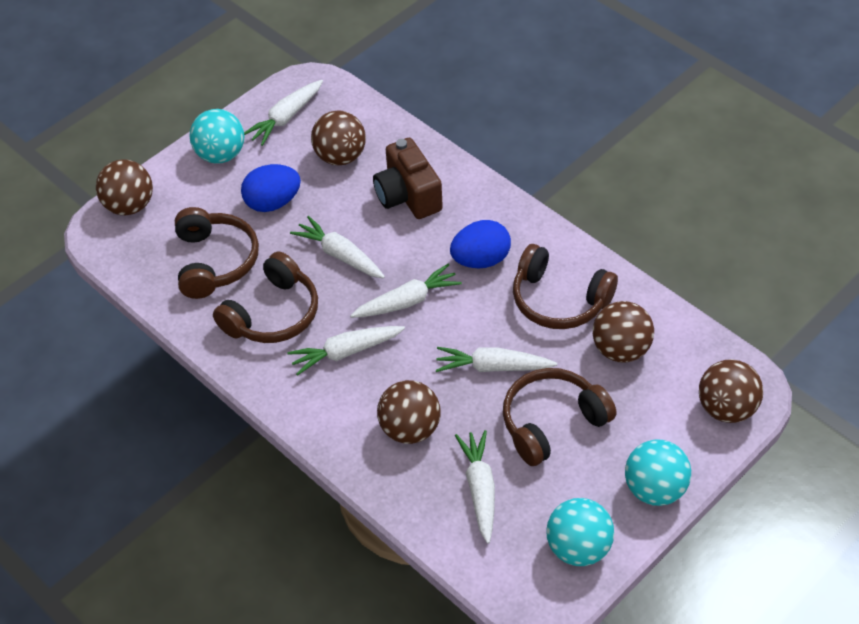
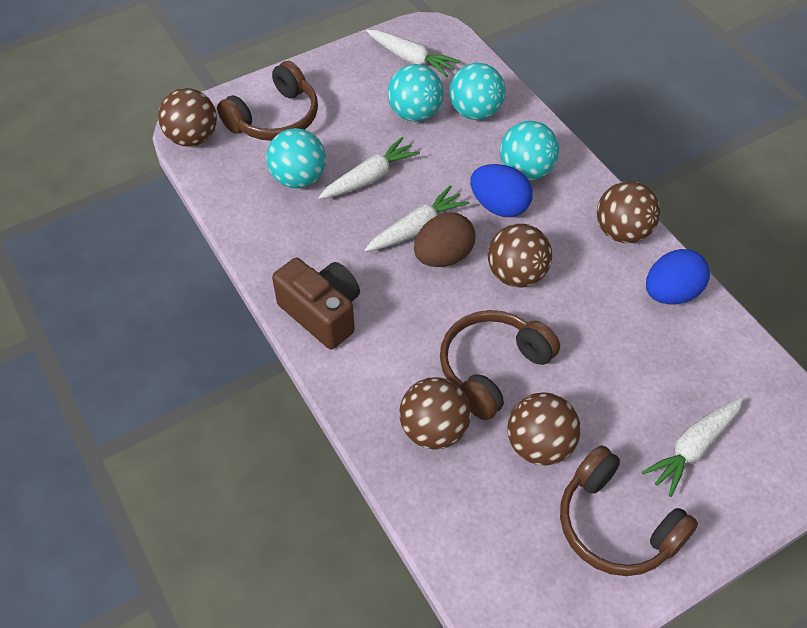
brown egg: none = 0 -> [414,212,475,267] = 1
brown headphones: [175,207,259,299] [213,252,318,343] [503,368,616,466] [513,244,618,329] = 4 -> [217,61,318,141] [440,310,560,420] [560,445,698,576] = 3
turquoise ball: [189,109,245,164] [546,498,614,566] [625,439,691,506] = 3 -> [266,128,326,188] [388,64,444,122] [449,63,505,120] [500,121,559,180] = 4
white carrot: [244,80,323,146] [287,326,405,376] [290,216,385,279] [350,263,462,318] [436,347,557,372] [455,430,495,544] = 6 -> [318,137,420,199] [365,185,469,252] [366,30,460,77] [642,398,743,497] = 4

